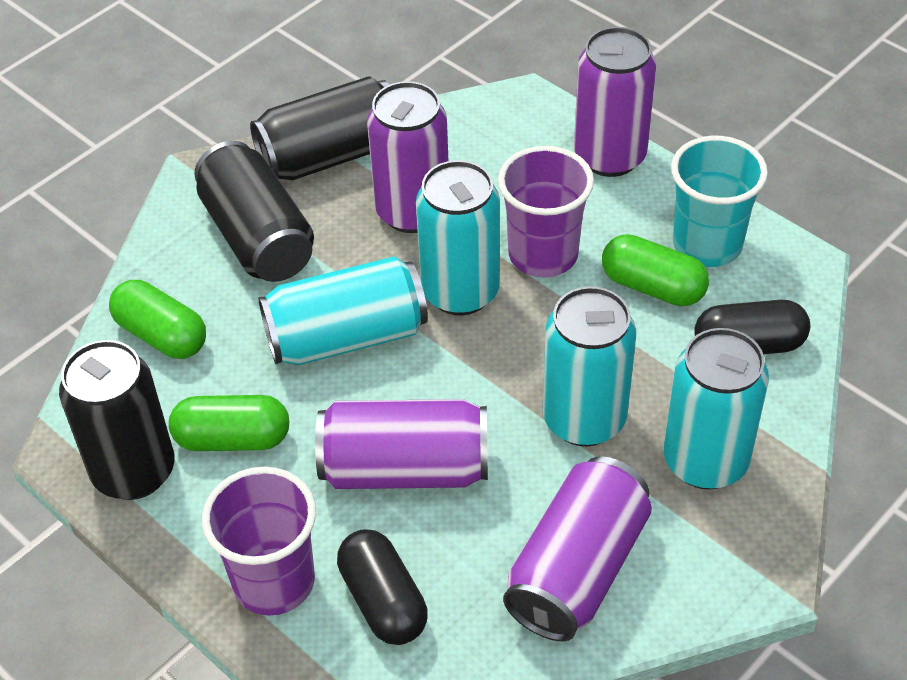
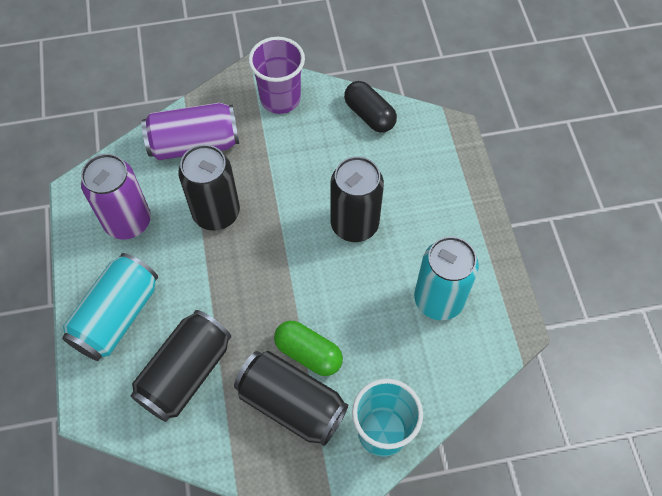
black can: [59,340,175,500] [194,141,314,282] [250,76,389,181] = 3 -> [131,310,231,422] [178,144,240,231] [234,351,348,446] [330,156,384,242] = 4
black capsule: [337,529,428,645] [694,300,810,354] = 2 -> [344,81,397,133] = 1
green capsule: [109,280,206,359] [169,395,289,451] [602,234,709,306] = 3 -> [274,321,343,376] = 1
purple can: [315,399,488,489] [367,81,448,233] [503,456,652,641] [574,27,656,177] = 4 -> [81,154,151,239] [142,102,239,160] = 2
purple cup: [202,467,316,616] [498,146,594,277] = 2 -> [248,37,305,114] = 1
turquoise can: [258,256,428,365] [416,160,500,315] [542,286,636,446] [664,328,769,490] = 4 -> [62,253,158,361] [414,236,479,320] = 2

